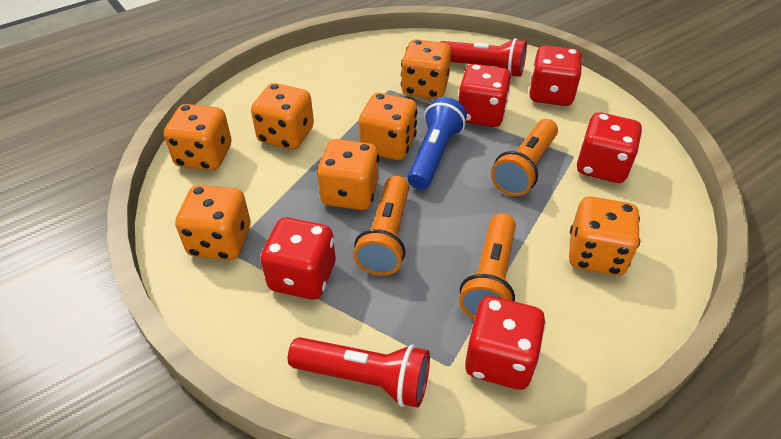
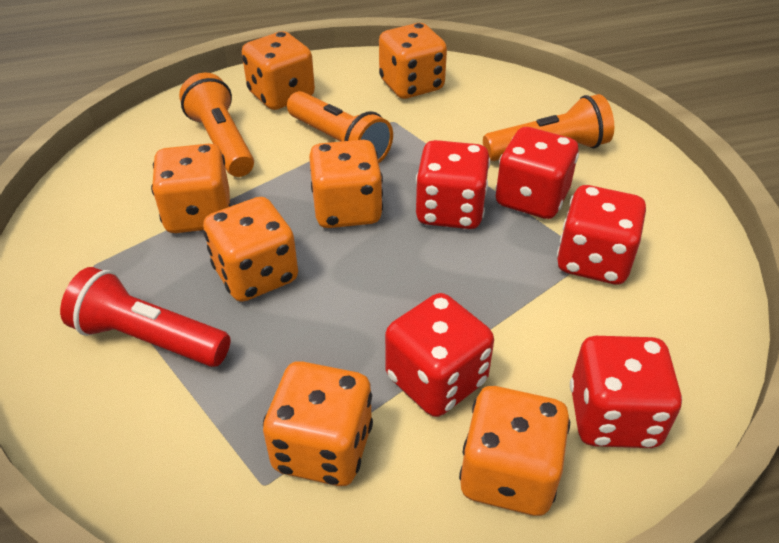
blue flashlight: [407,97,467,190] = 1 -> none = 0
red flashlight: [288,337,430,408] [441,38,527,77] = 2 -> [60,267,231,367] = 1

